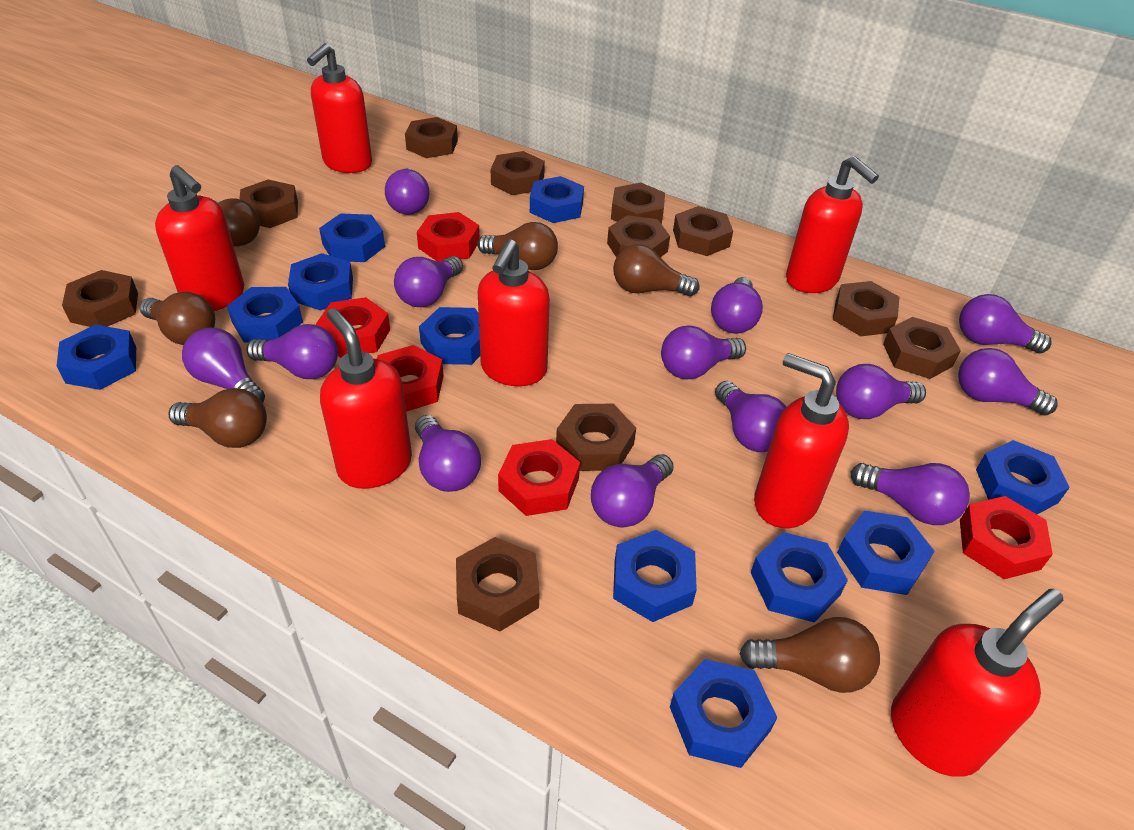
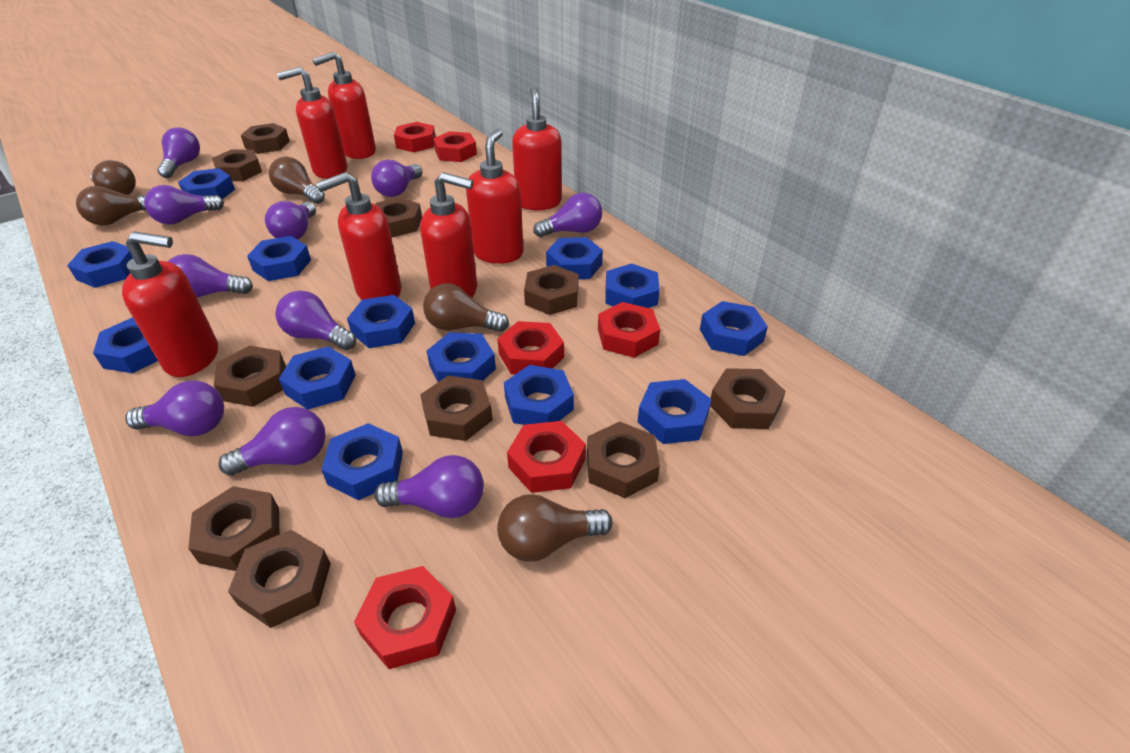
blue nut: [57,325,136,390] [227,287,303,343] [288,253,353,311] [319,213,385,262] [419,307,480,365] [530,176,584,223] [613,530,697,622] [670,659,777,768] [751,532,848,623] [837,510,935,595] [976,440,1070,514] = 11 -> [67,241,133,288] [93,317,158,373] [178,168,235,199] [247,236,311,281] [279,346,356,409] [321,423,403,501] [347,295,415,348] [427,332,496,382] [504,365,574,425] [546,237,603,279] [606,263,660,308] [637,379,712,444] [700,301,768,356] = 13
brown light bulb: [140,292,215,345] [168,388,267,448] [215,199,260,246] [477,222,558,270] [613,244,699,296] [740,617,880,693] = 6 -> [76,186,146,225] [90,160,136,195] [269,157,325,204] [423,283,509,332] [497,494,613,562] = 5
brown nut: [62,270,138,327] [240,180,298,228] [405,117,458,158] [456,537,540,631] [491,151,545,195] [556,404,636,471] [607,215,670,257] [611,183,665,224] [673,206,733,256] [833,281,899,336] [883,317,961,379] = 11 -> [188,486,279,571] [212,150,262,181] [214,346,286,407] [228,530,331,628] [241,123,290,154] [375,197,422,238] [420,376,493,441] [524,265,579,315] [587,421,660,498] [710,368,786,429] = 10
purple light bulb: [182,327,265,403] [247,324,338,379] [385,168,430,215] [394,256,463,307] [415,415,481,492] [591,454,674,528] [661,325,746,379] [711,277,763,334] [715,381,786,452] [836,364,926,419] [851,463,970,525] [958,348,1058,416] [959,294,1052,354] = 13 -> [125,381,224,436] [144,185,224,224] [157,127,200,178] [168,254,253,298] [218,407,326,476] [265,201,316,240] [276,291,356,350] [371,159,423,197] [374,455,484,518] [533,193,602,237] = 10
red nut: [316,297,390,358] [377,345,444,412] [417,212,480,261] [498,439,580,516] [960,496,1053,579] = 5 -> [354,566,456,669] [394,122,436,152] [433,131,477,162] [497,321,564,374] [507,421,586,493] [598,302,660,358] = 6

